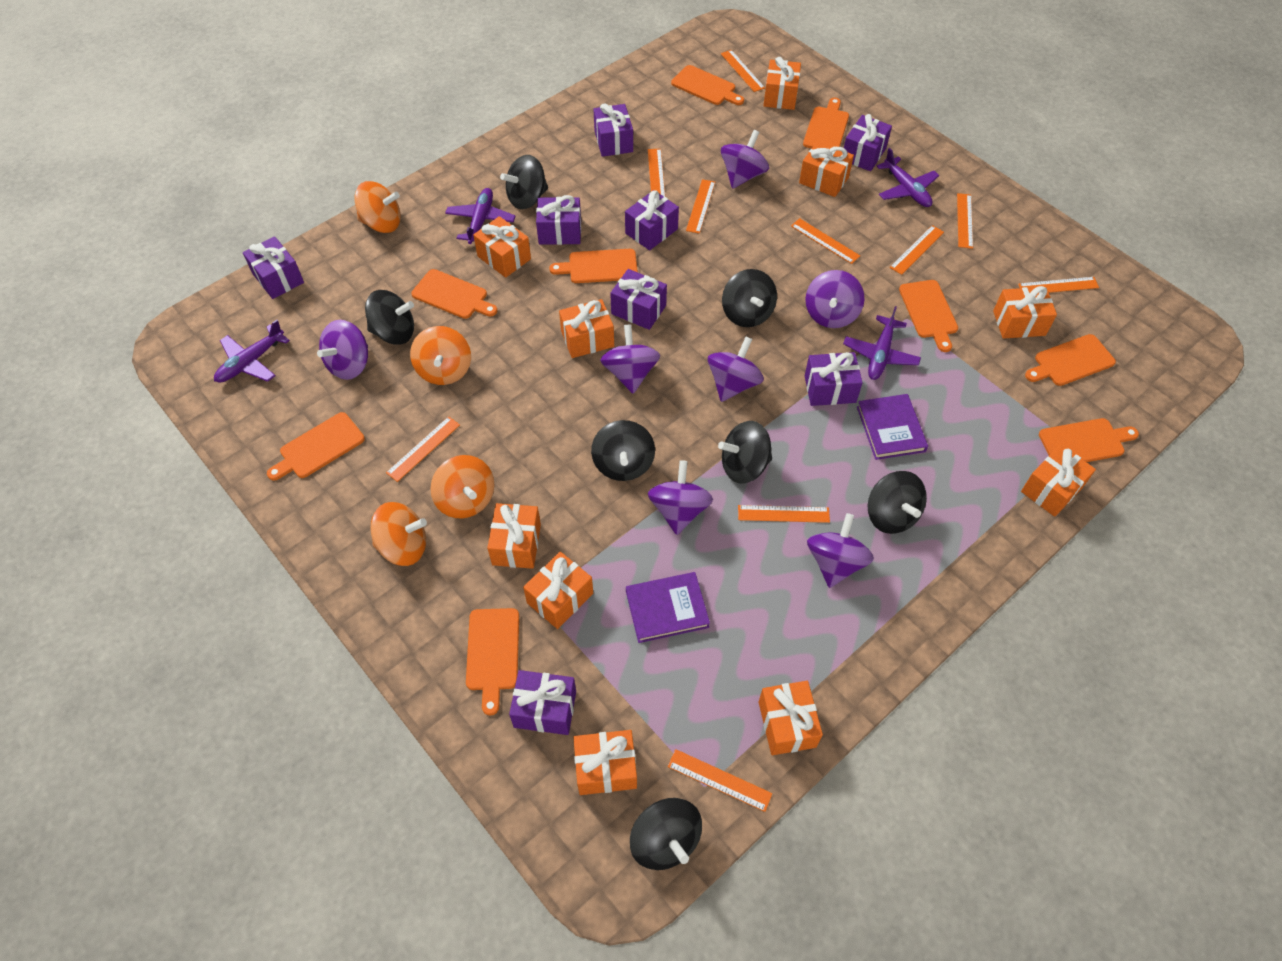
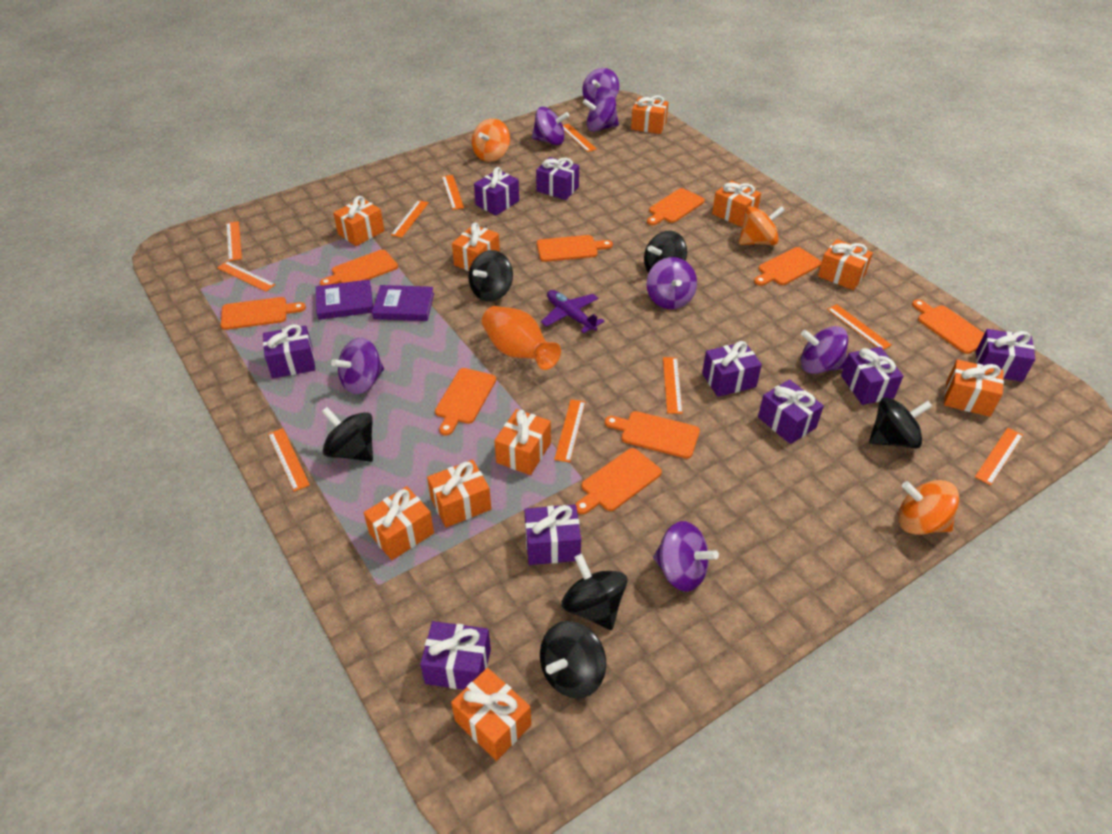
black spinning top: [365,290,414,345] [500,155,548,209] [591,420,655,481] [630,798,702,870] [718,421,772,483] [722,269,777,327] [868,471,927,534] = 7 -> [322,407,373,462] [468,250,513,302] [540,621,606,699] [561,554,628,630] [644,231,687,273] [869,397,932,449] = 6
orange spinning top: [354,181,401,233] [371,502,427,566] [410,326,471,385] [430,455,494,519] = 4 -> [472,118,510,162] [739,206,785,245] [898,480,959,535] = 3
orange vase: none = 0 -> [482,306,561,370] = 1
purple gift: [243,236,304,299] [509,670,576,735] [536,195,581,245] [593,103,633,157] [610,269,667,330] [625,190,679,250] [804,352,863,406] [844,114,892,171] = 8 -> [263,324,315,378] [420,621,491,690] [474,167,519,215] [525,504,581,565] [536,157,579,200] [702,341,762,397] [758,379,824,444] [841,347,903,405] [976,329,1035,382] = 9
purple plane: [214,320,290,383] [445,188,516,244] [843,306,921,380] [876,148,939,207] = 4 -> [541,290,605,333] = 1

